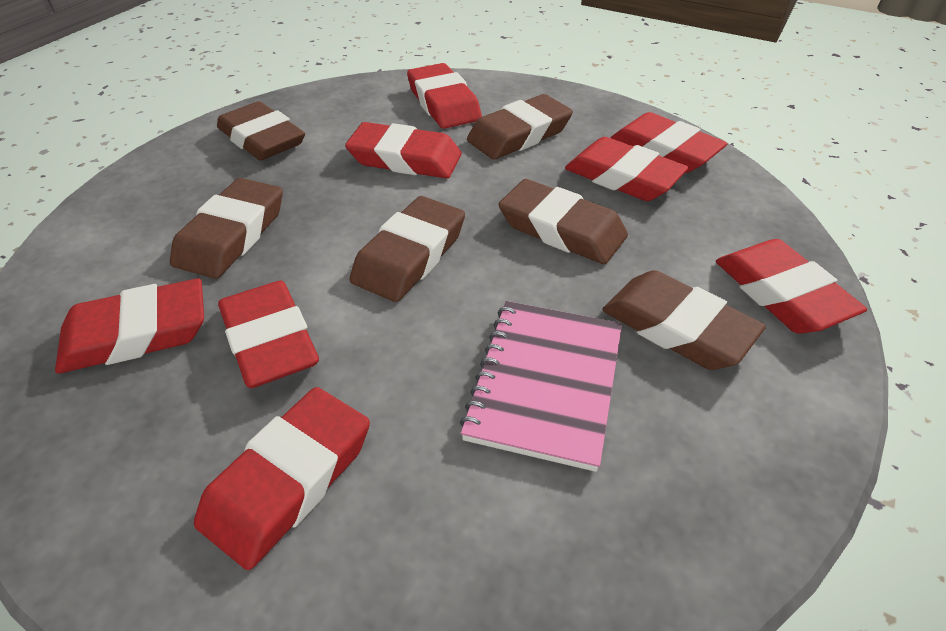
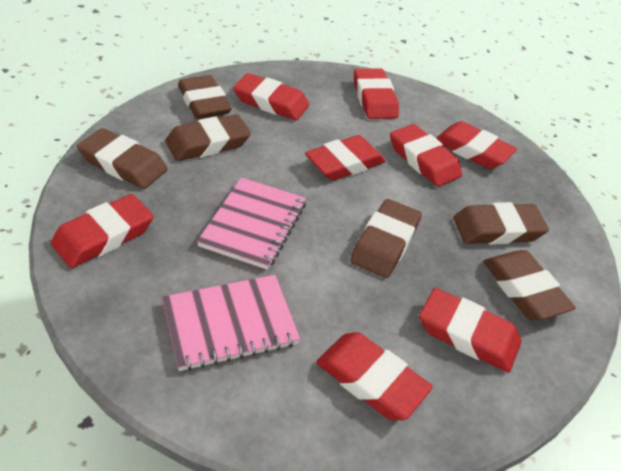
pink notebook: [460,301,622,472] = 1 -> [162,275,300,371] [197,177,306,270] = 2

